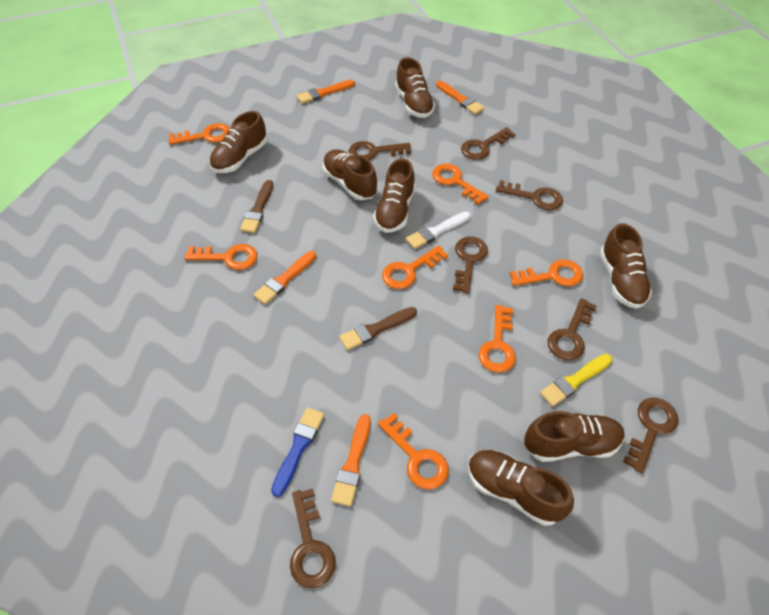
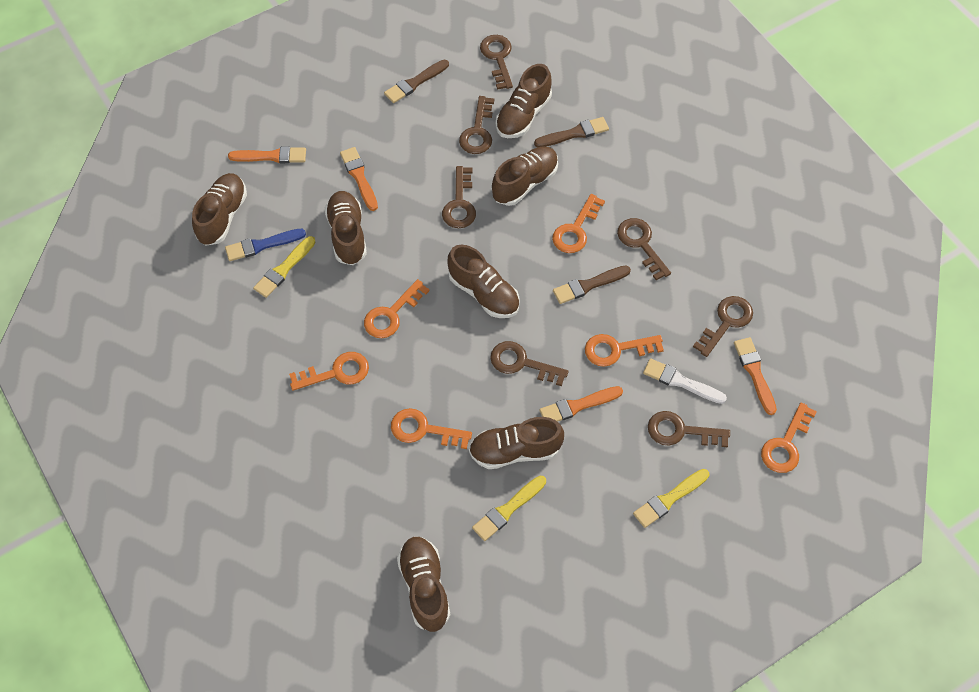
brown brush: [240,180,273,233] [339,307,417,350] = 2 -> [384,60,449,103] [534,117,609,147] [553,266,631,304] = 3
orange key: [168,123,230,145] [184,244,257,270] [378,413,449,490] [382,245,448,289] [432,164,489,205] [479,305,516,373] [509,259,583,286] = 7 -> [289,352,369,391] [364,279,430,338] [391,408,472,449] [552,194,605,253] [585,334,664,367] [761,402,817,473] = 6
yellow brush: [540,354,613,407] = 1 -> [253,236,316,298] [472,476,546,541] [633,469,709,528] = 3

